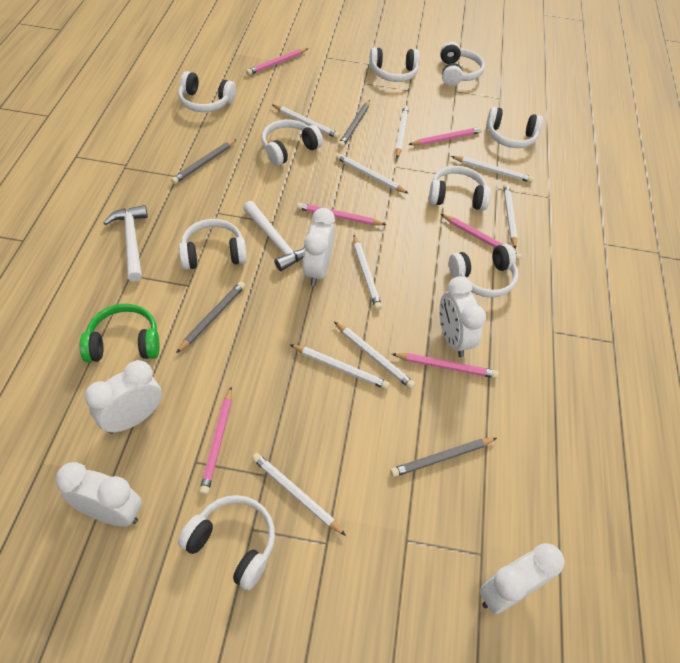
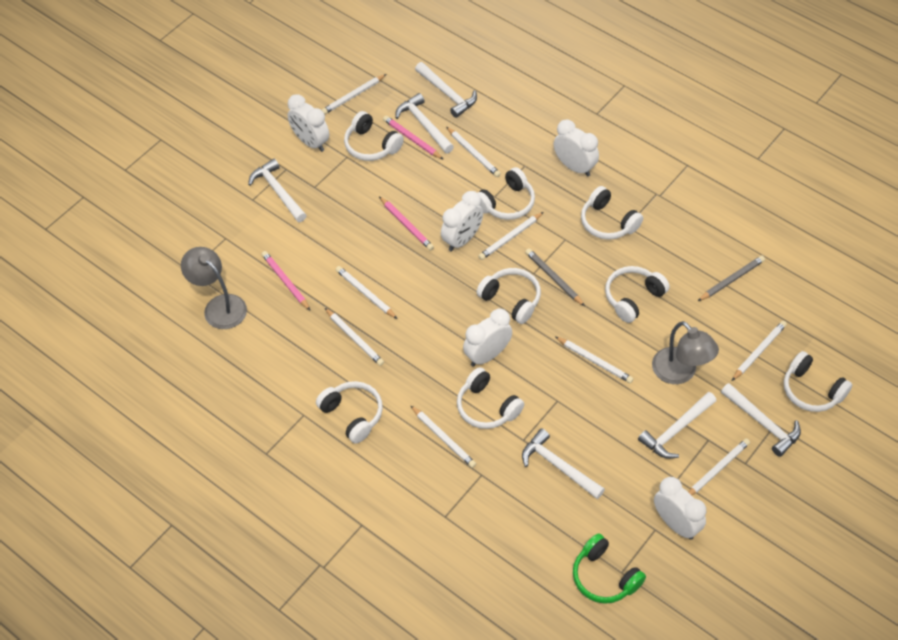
grey lamp: none = 0 -> [181,247,247,329] [652,321,719,384] = 2
grey pencil: [171,139,236,184] [176,281,245,353] [338,100,370,148] [390,438,497,477] = 4 -> [525,248,585,306] [698,256,765,301] = 2
pink pencil: [199,387,232,495] [246,48,308,75] [297,203,386,225] [392,353,499,378] [408,127,482,145] [441,214,522,260] = 6 -> [261,251,310,310] [379,196,434,250] [383,116,444,160] = 3
white hammer: [104,205,148,282] [243,201,305,271] = 2 -> [248,159,307,222] [395,93,454,153] [415,62,477,118] [522,428,605,499] [638,392,717,459] [721,383,801,457] = 6
white headphones: [178,71,236,112] [178,495,275,591] [179,219,247,270] [261,119,323,166] [369,47,420,82] [429,166,491,211] [440,42,485,86] [449,244,518,298] [486,107,543,148] = 9 -> [316,381,383,443] [344,111,404,161] [457,367,524,429] [476,268,541,324] [477,167,535,220] [581,186,643,240] [605,266,670,323] [784,351,852,412] = 8

